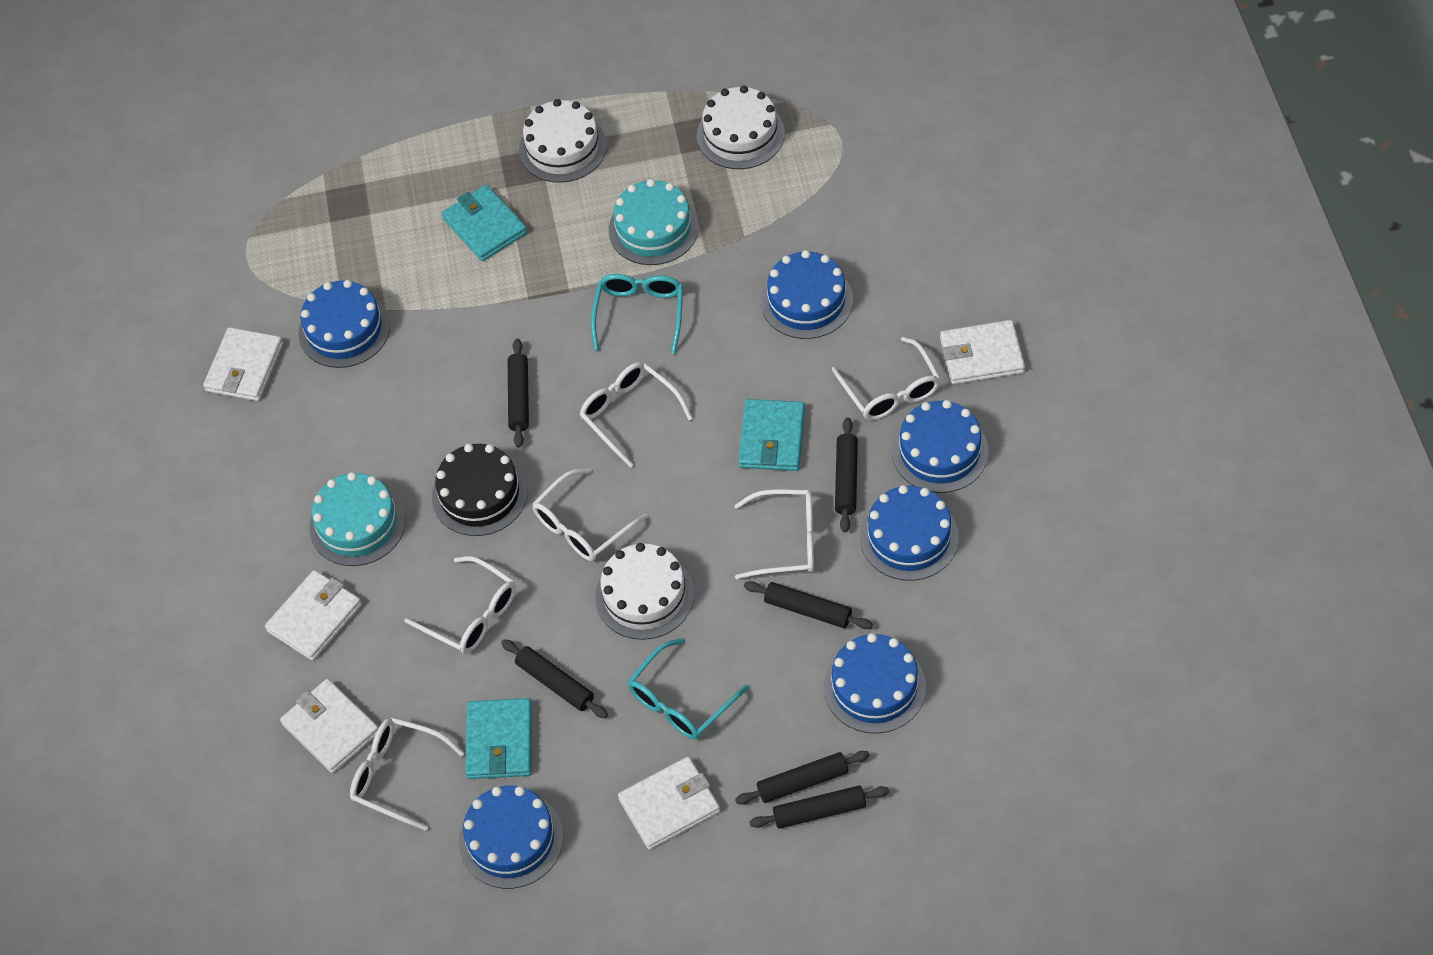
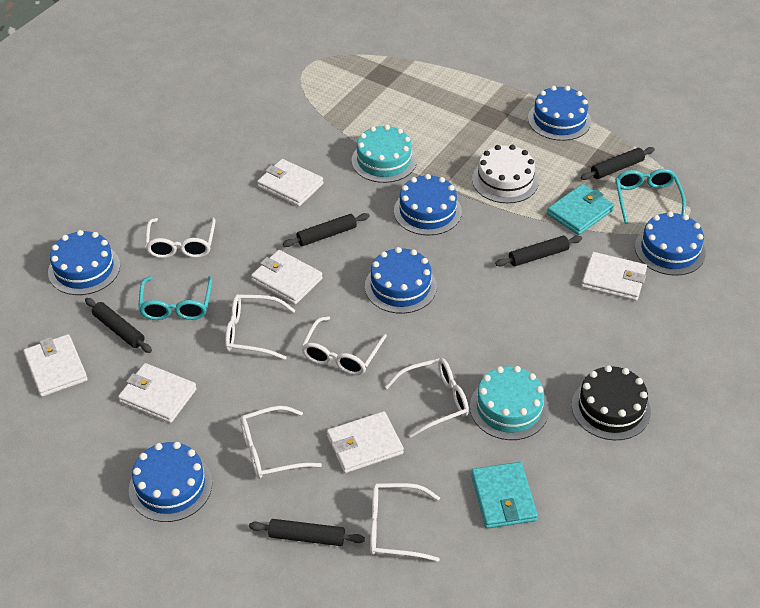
black rolling pin: [501,639,608,718] [508,339,529,448] [735,751,870,805] [744,581,873,629] [749,786,889,829] [835,417,858,532] = 6 -> [85,298,152,353] [249,519,365,546] [283,213,370,247] [495,236,582,267] [580,147,655,180] = 5
turquoise wallet: [442,185,527,261] [465,698,532,779] [738,399,805,471] = 3 -> [471,462,538,529] [547,184,614,235] = 2
white cake: [519,99,607,183] [595,543,694,640] [697,86,785,169] = 3 -> [472,145,539,203] = 1
white wallet: [203,327,283,401] [265,570,362,661] [280,679,378,773] [618,757,720,850] [940,320,1025,385] = 5 -> [23,334,88,397] [118,363,197,423] [251,250,323,304] [257,159,324,206] [327,411,404,473] [581,252,647,301] = 6

